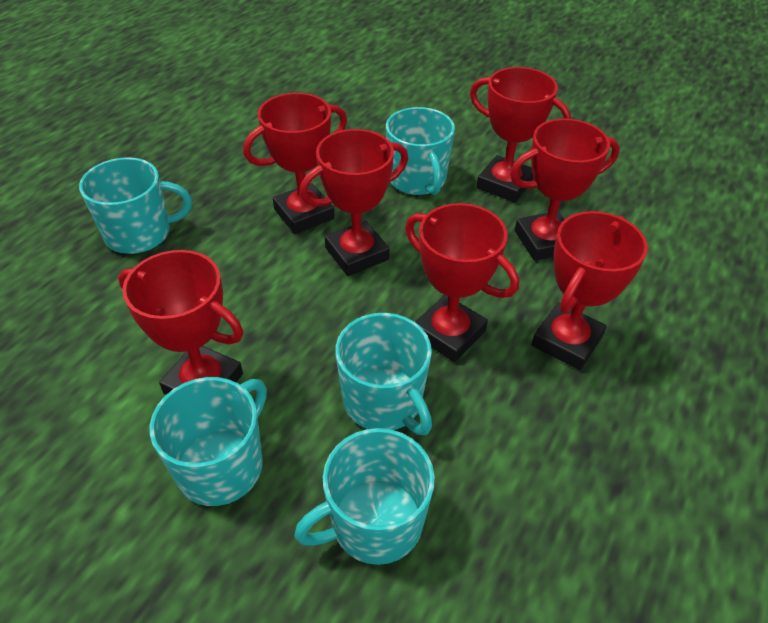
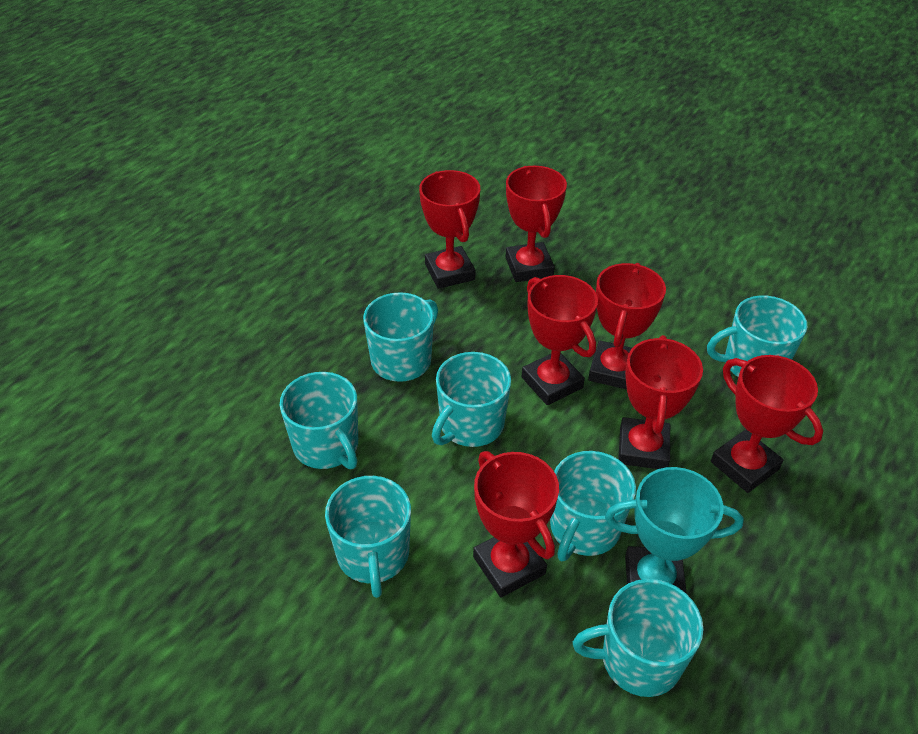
turquoise mug: [79,157,192,254] [150,377,267,506] [294,428,435,565] [335,313,432,435] [386,107,455,195] = 5 -> [280,372,358,469] [325,476,411,598] [363,292,438,382] [432,352,511,447] [550,451,636,561] [573,579,704,697] [707,296,807,377] = 7
turquoise trophy: none = 0 -> [605,467,744,594] = 1

